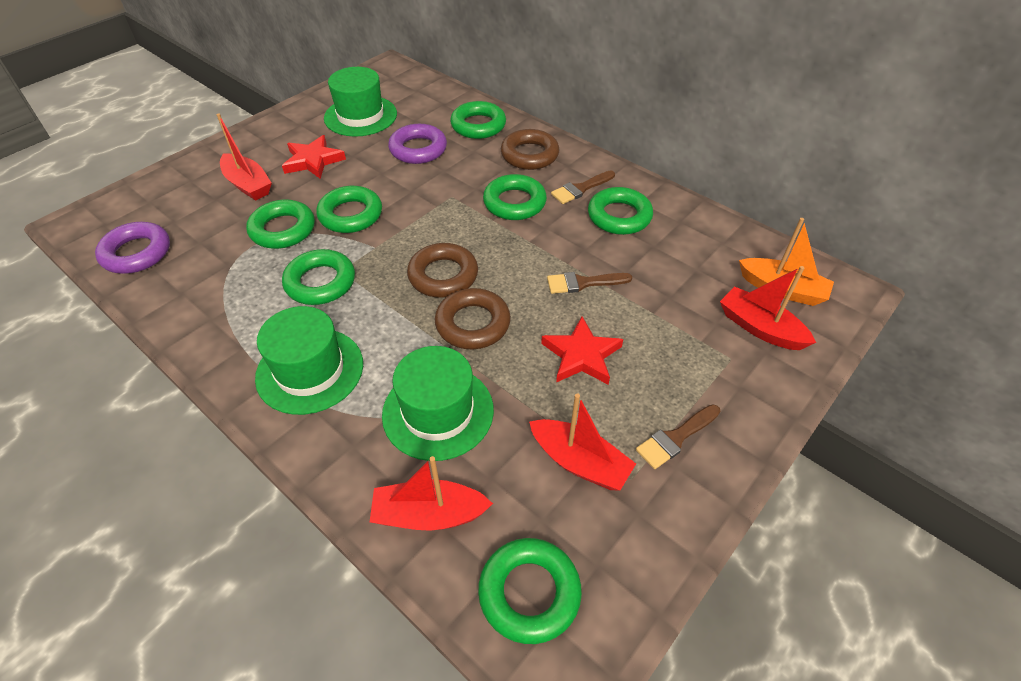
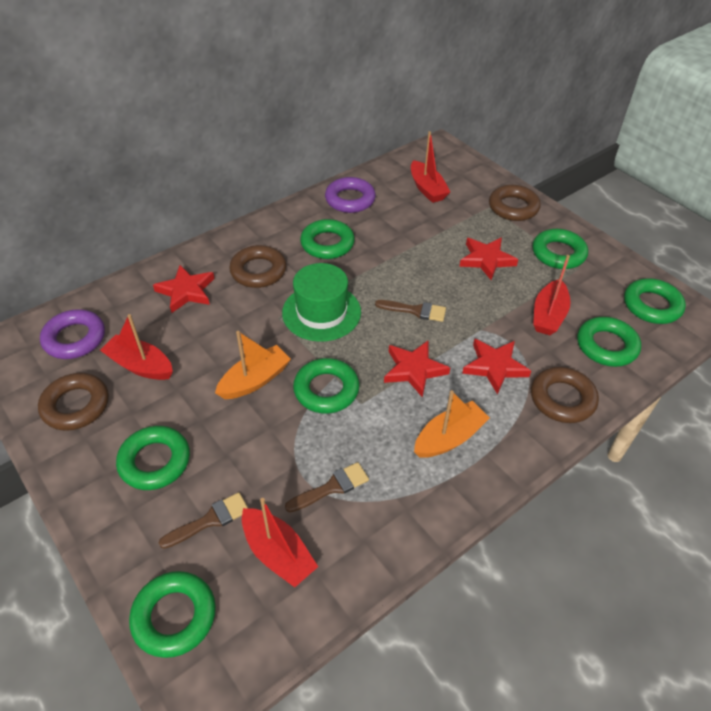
brown ring: [407,243,478,298] [435,288,511,349] [501,129,560,170] = 3 -> [38,373,109,431] [229,245,286,288] [489,185,541,221] [531,367,599,423] = 4
green hat: [255,306,363,415] [324,67,397,137] [382,346,494,461] = 3 -> [282,263,361,342] = 1
orange boat: [739,218,834,306] = 1 -> [215,331,291,399] [414,390,490,458] = 2
red star: [282,135,346,179] [541,316,623,385] = 2 -> [153,265,215,313] [384,341,450,398] [459,238,518,280] [462,338,531,395] = 4

